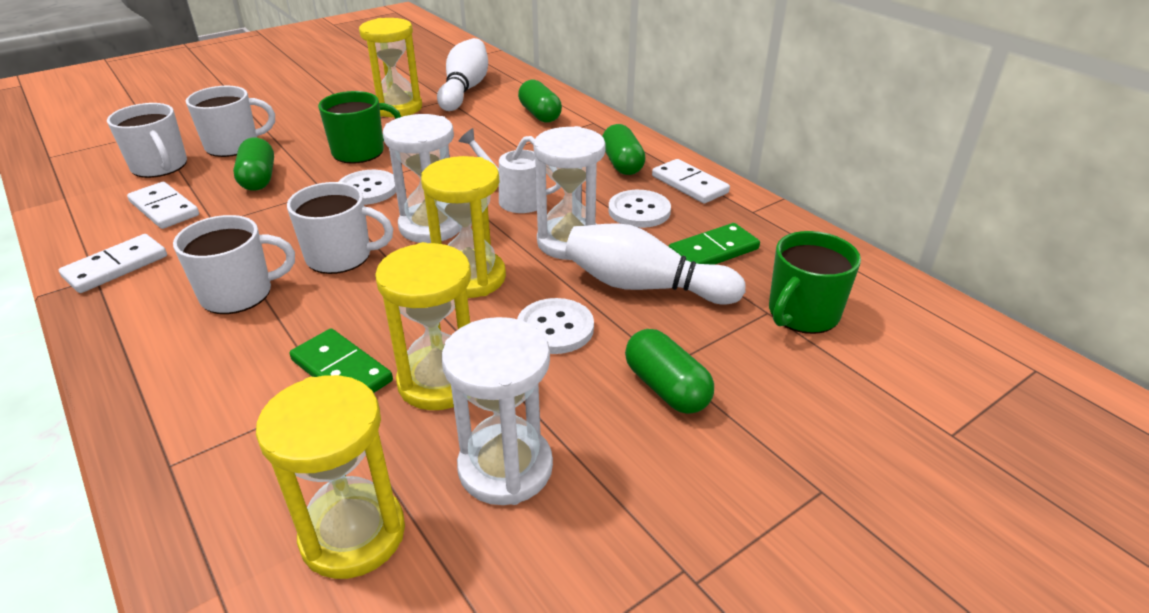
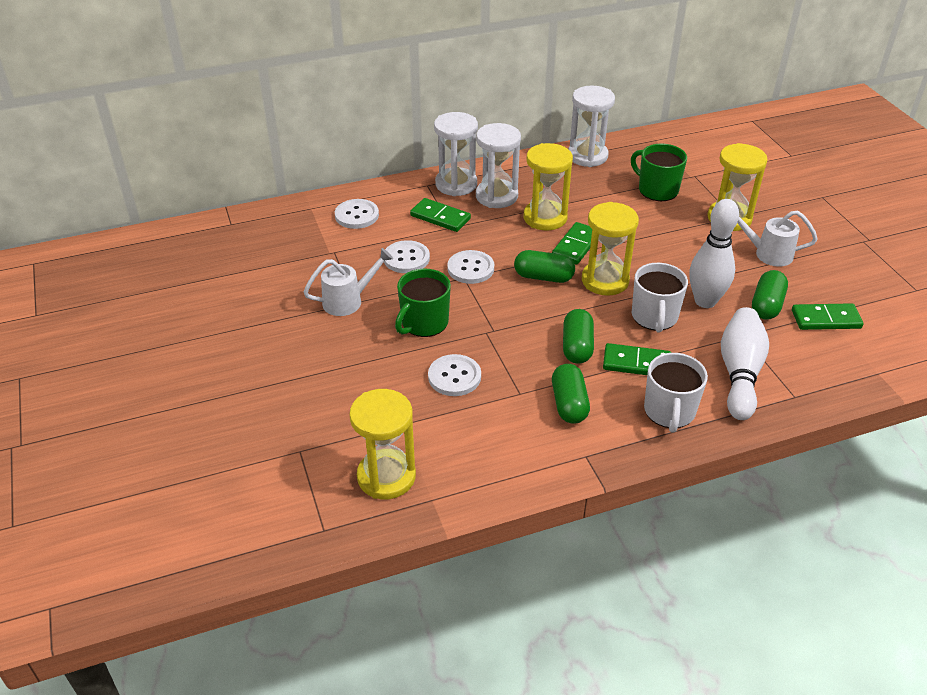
green domino: [289,328,393,393] [668,223,760,265] = 2 -> [410,198,471,232] [552,222,592,265] [603,343,671,375] [792,303,864,330] = 4
white button: [338,170,396,205] [517,298,594,354] [609,190,671,228] = 3 -> [335,199,379,229] [384,240,430,273] [428,354,481,396] [447,250,494,284] = 4
white domino: [59,234,167,293] [127,182,199,229] [652,159,730,204] = 3 -> none = 0
white mug: [107,103,187,178] [173,215,295,314] [186,86,275,157] [287,182,393,274] = 4 -> [632,263,688,333] [644,353,708,433] = 2
white watering can: [458,128,561,213] = 1 -> [304,248,393,316] [737,208,818,267] = 2

